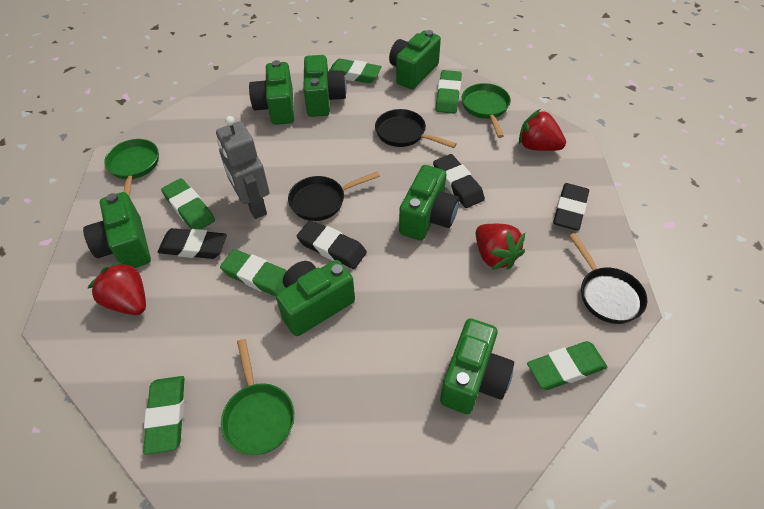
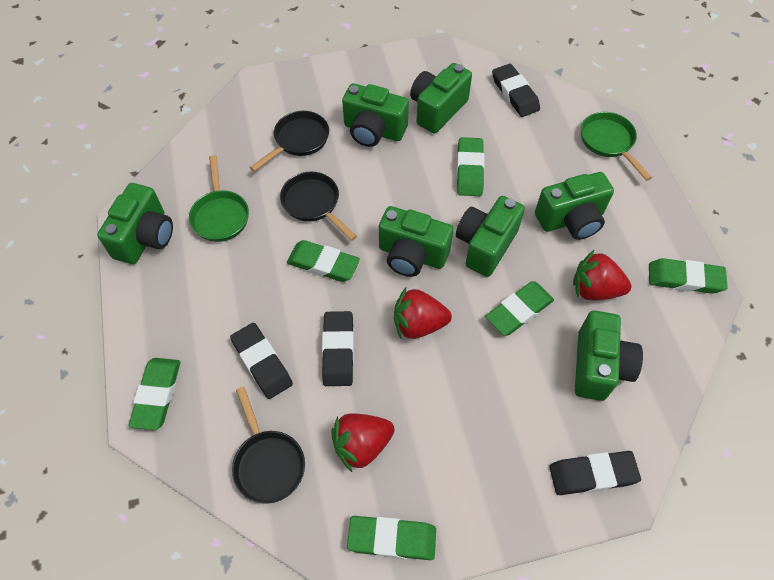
green pan: [104,139,159,196] [221,339,294,455] [462,83,511,138] = 3 -> [189,155,249,242] [581,112,652,181] = 2
grey robot: [216,116,269,219] = 1 -> none = 0

